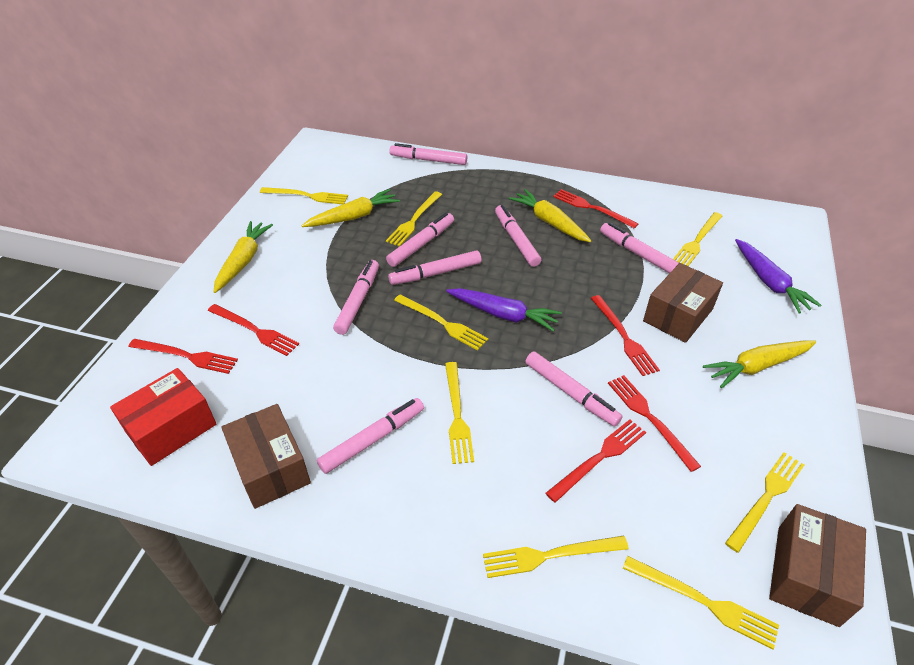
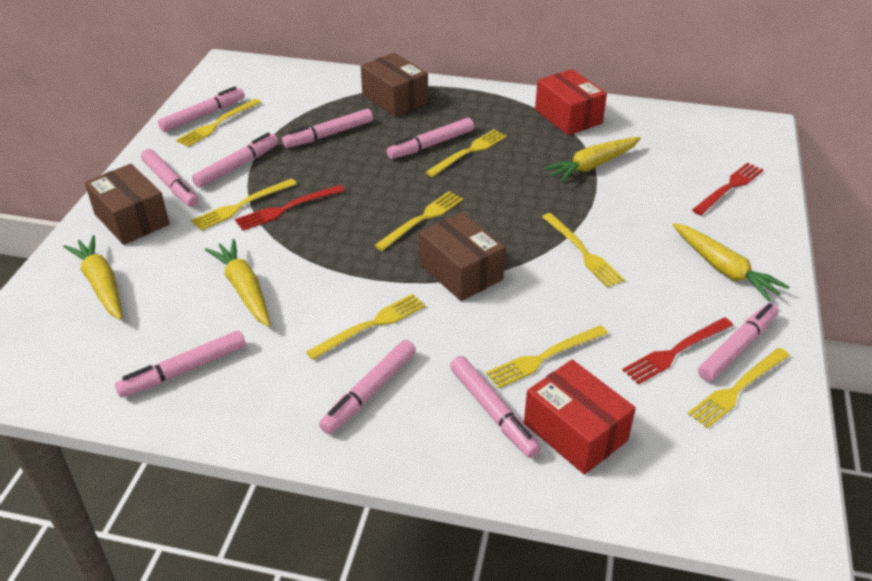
pink marker: [317,398,424,474] [333,260,379,335] [386,213,454,267] [388,250,481,285] [389,143,467,165] [495,205,541,267] [525,352,622,426] [600,222,679,274] = 8 -> [115,330,246,398] [141,149,199,207] [158,86,245,132] [192,133,279,188] [282,109,373,148] [319,340,416,434] [387,118,474,159] [450,356,541,458] [698,303,778,381] = 9
purple carrot: [446,288,562,332] [735,239,822,313] = 2 -> none = 0
red box: [110,368,216,466] = 1 -> [524,360,636,475] [535,69,607,135] = 2
red fork: [128,339,238,374] [208,304,299,356] [546,419,646,503] [553,189,639,229] [591,295,660,376] [608,375,701,472] = 6 -> [235,185,345,231] [622,317,734,385] [692,163,763,215] = 3

